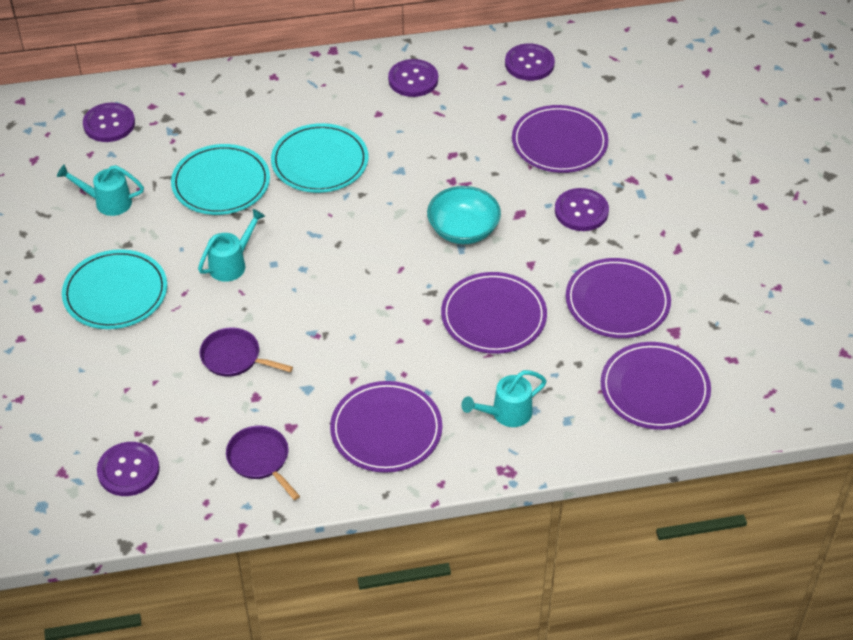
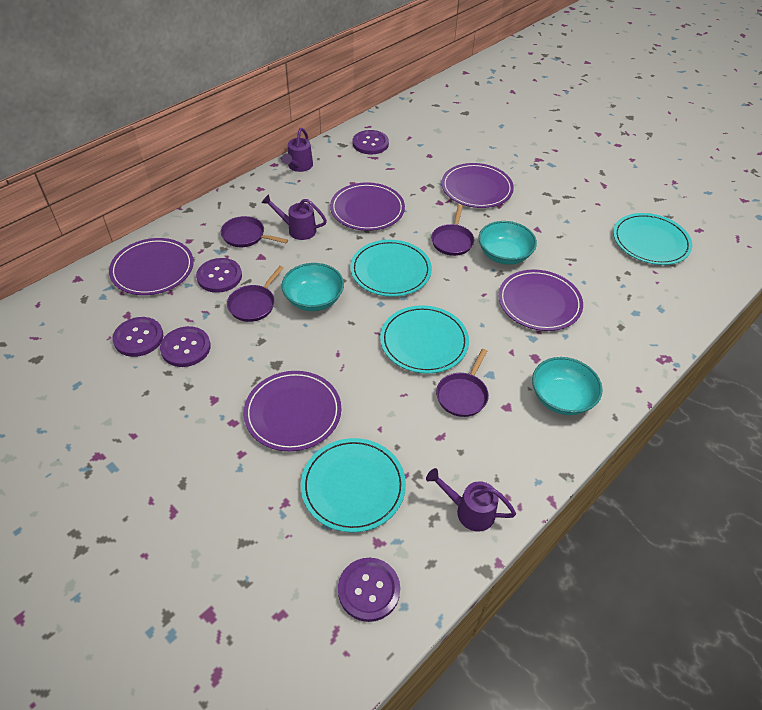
purple pan: [200,328,293,377] [226,426,300,500] = 2 -> [221,216,288,247] [227,266,284,322] [431,204,474,256] [436,349,489,417] = 4
purple watering can: none = 0 -> [262,194,327,240] [282,128,313,172] [426,468,516,532] = 3
turquoise bowl: [427,186,501,244] = 1 -> [281,263,344,311] [478,221,537,265] [532,357,603,415] = 3
turquoise plate: [62,249,167,329] [171,144,270,215] [271,123,368,193] = 3 -> [301,438,406,533] [350,240,432,297] [380,305,469,374] [613,213,692,265] = 4
turquoise watering can: [57,165,144,216] [198,209,265,282] [461,370,547,427] = 3 -> none = 0

